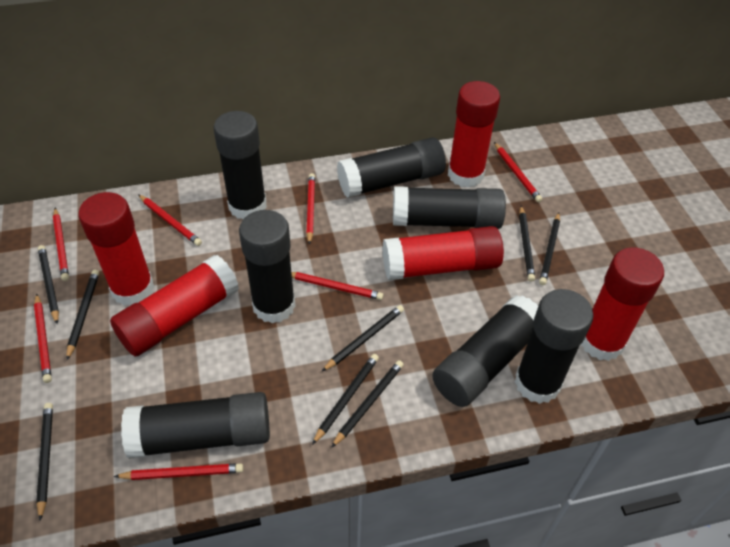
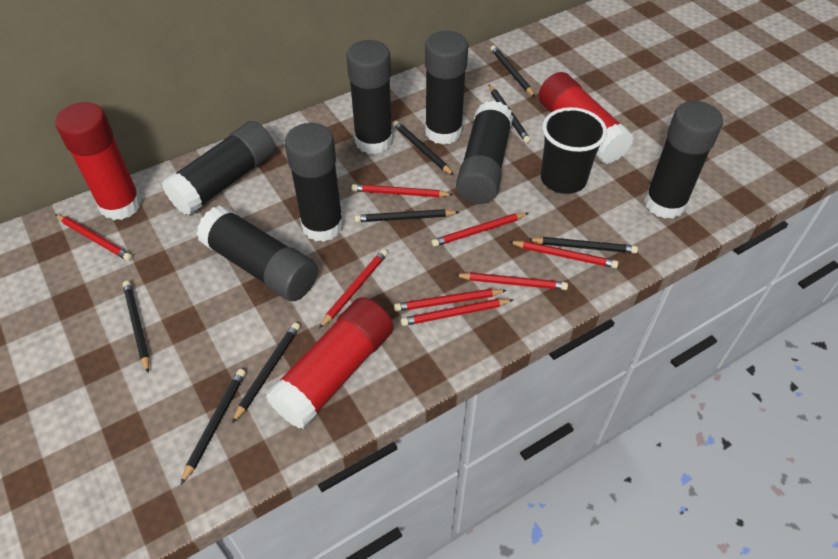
black cup: none = 0 -> [541,107,607,194] = 1
red glue stick: [78,192,154,305] [110,255,239,357] [382,226,504,280] [448,81,500,188] [581,247,664,361] = 5 -> [55,102,142,220] [265,297,393,429] [538,72,634,164] = 3
red pencil: [34,294,52,383] [53,208,69,281] [114,463,243,480] [138,194,202,246] [291,272,384,300] [306,173,315,245] [494,142,542,202] = 7 -> [55,214,132,261] [319,249,388,328] [352,184,453,197] [394,289,507,311] [401,299,513,326] [432,213,528,247] [455,272,568,290] [509,241,618,268] = 8

